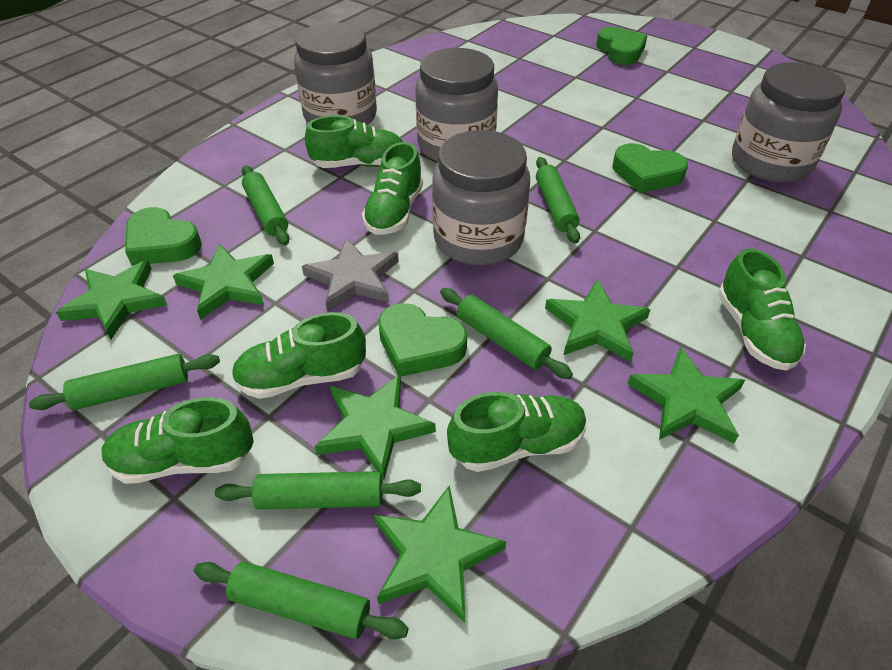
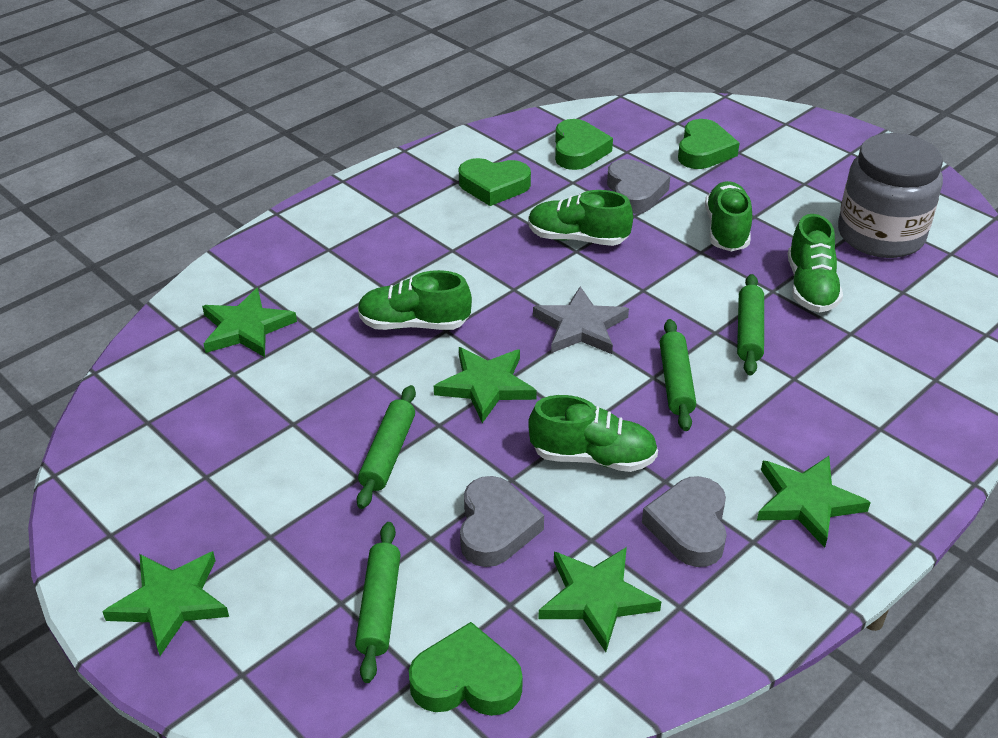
green rolling pin: [29,354,220,410] [194,562,409,639] [215,471,421,509] [242,165,289,246] [440,288,573,379] [536,157,580,244] = 6 -> [355,522,401,683] [357,385,416,509] [660,319,696,431] [737,274,764,376] = 4
green shoe: [102,397,254,484] [231,312,366,399] [305,115,403,168] [362,142,423,235] [447,392,587,472] [718,248,806,371] = 6 -> [358,270,472,330] [528,190,633,246] [528,395,658,472] [705,181,752,251] [788,214,843,312] = 5
green star: [56,260,167,339] [173,243,274,320] [315,374,436,480] [374,485,506,623] [545,279,651,362] [627,346,745,444] = 6 -> [102,551,229,656] [202,288,297,357] [434,347,537,423] [538,547,661,652] [757,456,871,548] = 5
grey heart: none = 0 -> [460,476,544,567] [607,159,670,214] [642,476,727,567] = 3
grey jar: [294,22,377,125] [416,48,498,162] [432,130,530,266] [732,62,846,183] = 4 -> [838,133,943,258] = 1

